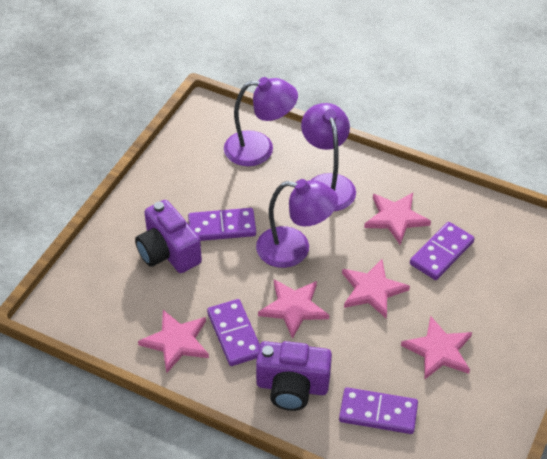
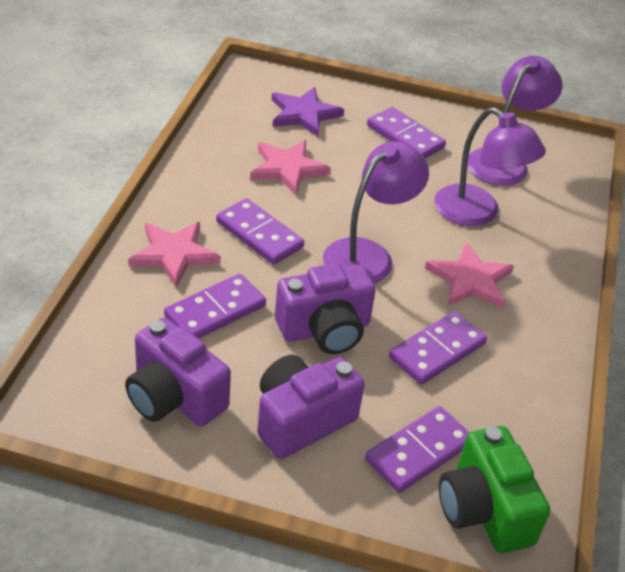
green camera: none = 0 -> [439,426,550,553] = 1
pink star: [138,310,209,374] [258,279,329,339] [342,259,410,318] [364,193,431,245] [401,316,472,380] = 5 -> [128,222,221,287] [250,140,331,195] [425,242,514,309] = 3
purple camera: [135,200,202,273] [256,341,332,411] = 2 -> [125,317,231,426] [257,355,365,459] [275,263,376,354] = 3
purple domino: [188,208,256,241] [207,299,260,366] [339,387,418,434] [410,222,475,280] = 4 -> [164,274,266,339] [216,198,304,265] [365,406,470,493] [367,107,446,158] [389,311,487,385] = 5
purple star: none = 0 -> [271,87,344,137] = 1

